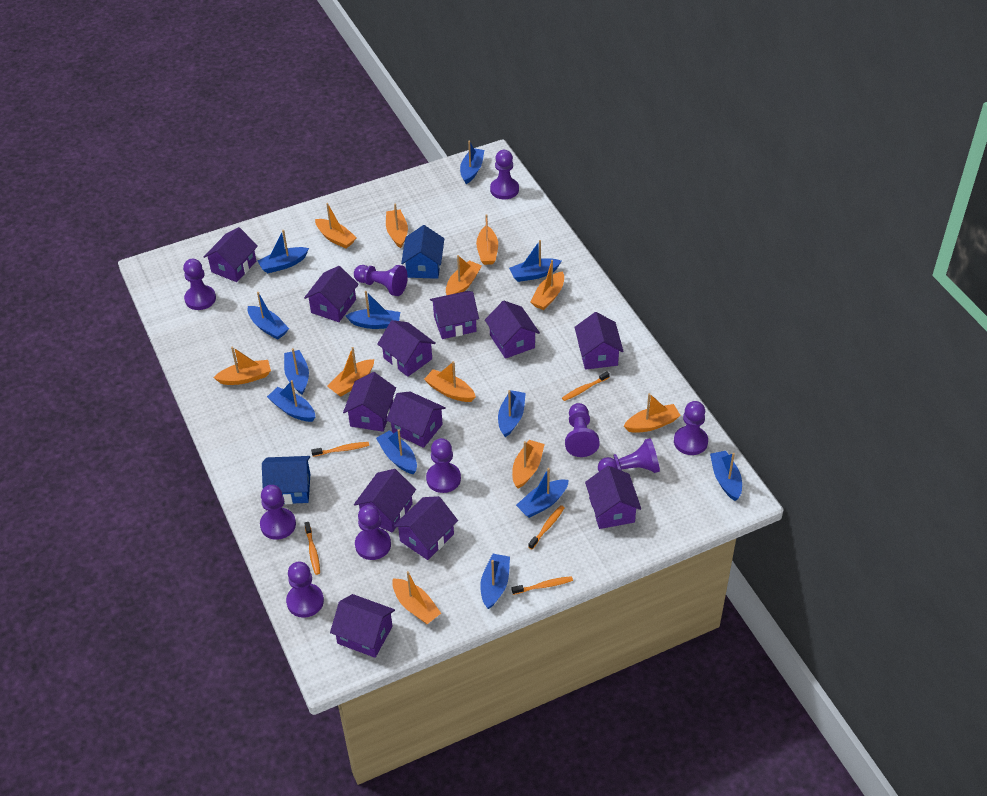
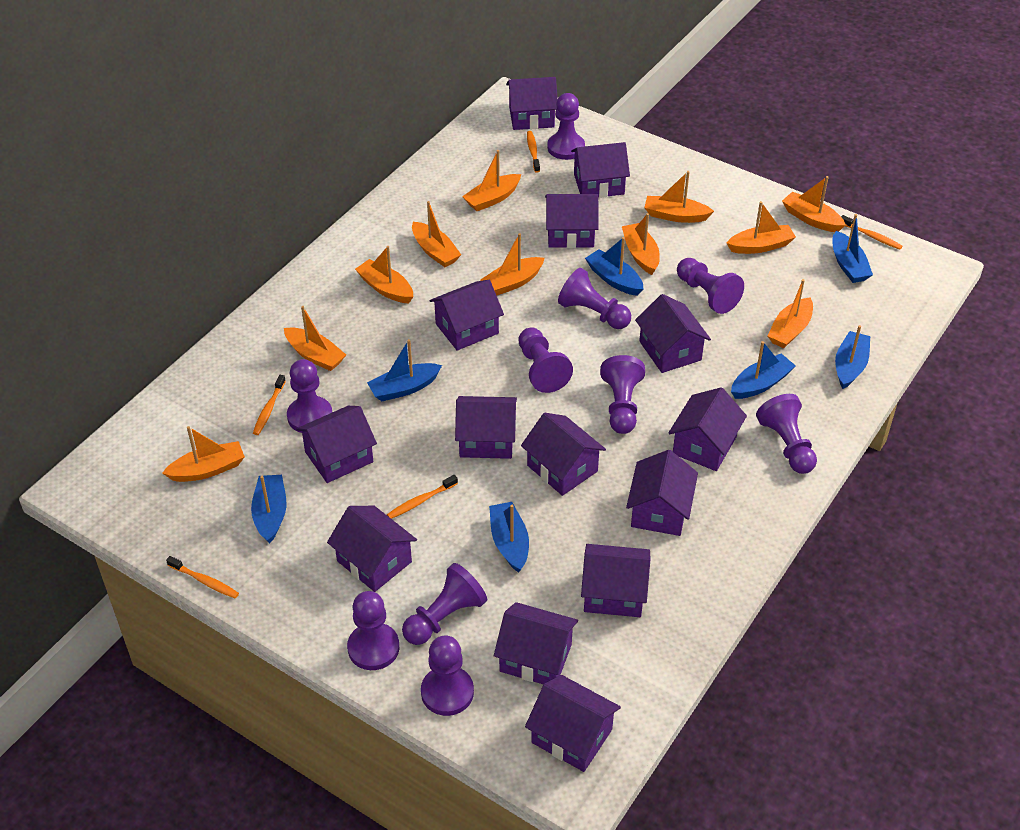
blue boat: [248,292,289,340] [258,230,309,273] [267,380,315,422] [284,348,309,395] [346,291,400,329] [376,429,417,474] [460,140,484,184] [480,554,510,609] [498,390,526,437] [509,240,561,282] [516,468,569,518] [710,451,742,501] = 12 -> [251,475,287,544] [367,339,442,401] [489,502,529,573] [585,237,643,296] [731,341,796,399] [832,214,873,283] [835,325,870,389] = 7
blue house: [262,456,310,504] [401,225,444,279] = 2 -> none = 0
purple house: [204,227,258,282] [304,266,359,322] [330,594,395,658] [343,372,396,432] [354,469,416,533] [377,320,436,377] [386,392,446,448] [393,496,458,560] [430,291,479,339] [485,301,540,359] [574,312,624,370] [585,466,641,529] = 12 -> [296,406,377,483] [327,506,417,592] [429,280,504,351] [455,396,517,459] [494,602,578,685] [506,77,558,130] [521,413,606,496] [525,675,621,772] [545,194,598,248] [571,142,630,198] [581,544,651,617] [626,450,698,536] [635,294,711,373] [668,387,747,471] = 14

